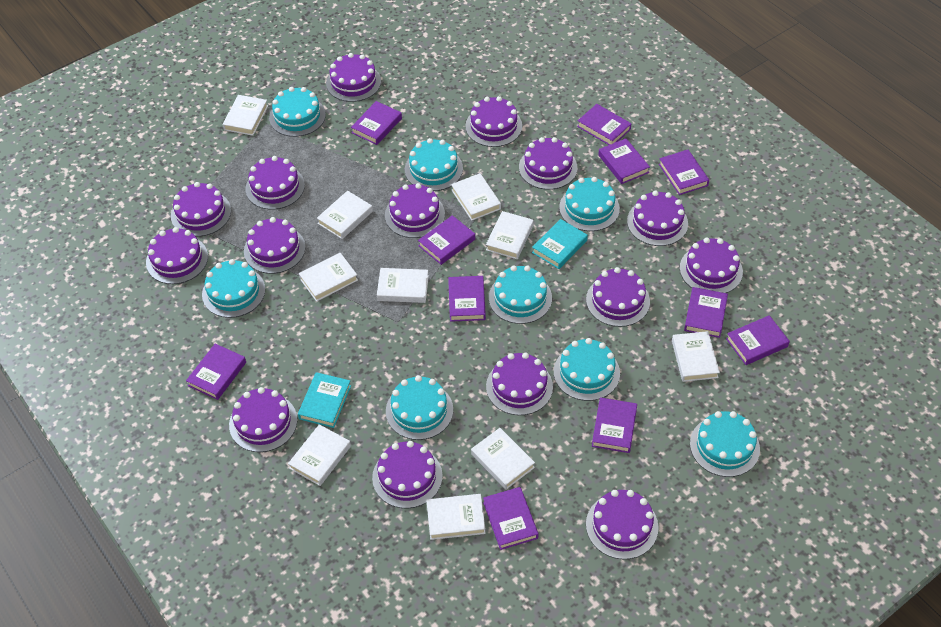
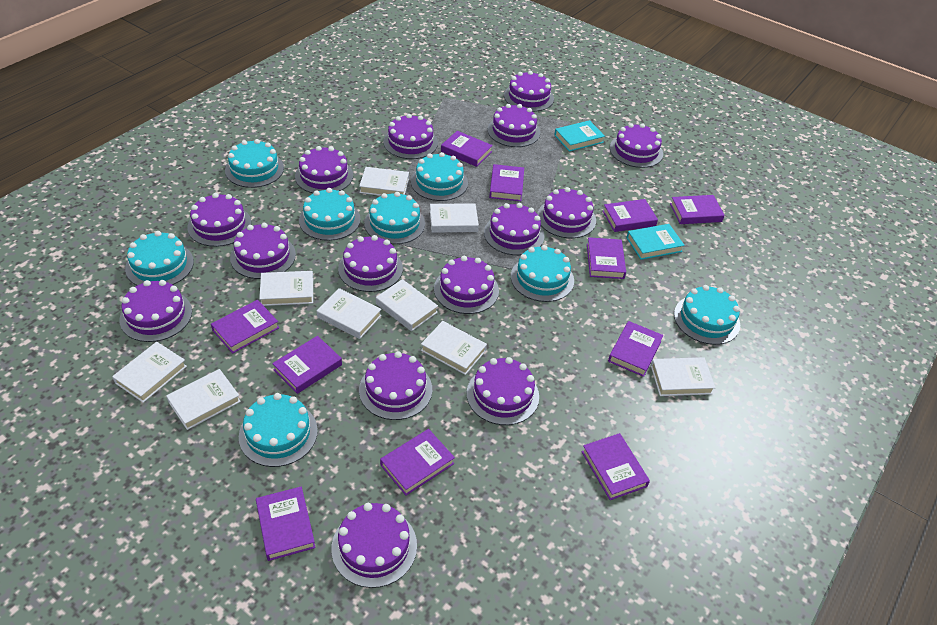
white book: [223,95,268,136] [288,424,351,486] [299,253,358,302] [317,191,373,239] [377,268,429,303] [426,494,486,540] [451,173,501,221] [471,428,535,490] [486,211,534,259] [672,331,720,382] = 10 -> [112,342,187,403] [166,369,241,430] [259,271,313,306] [317,288,382,339] [359,167,409,196] [376,279,438,331] [421,321,487,375] [430,203,479,233] [651,357,716,396] = 9

